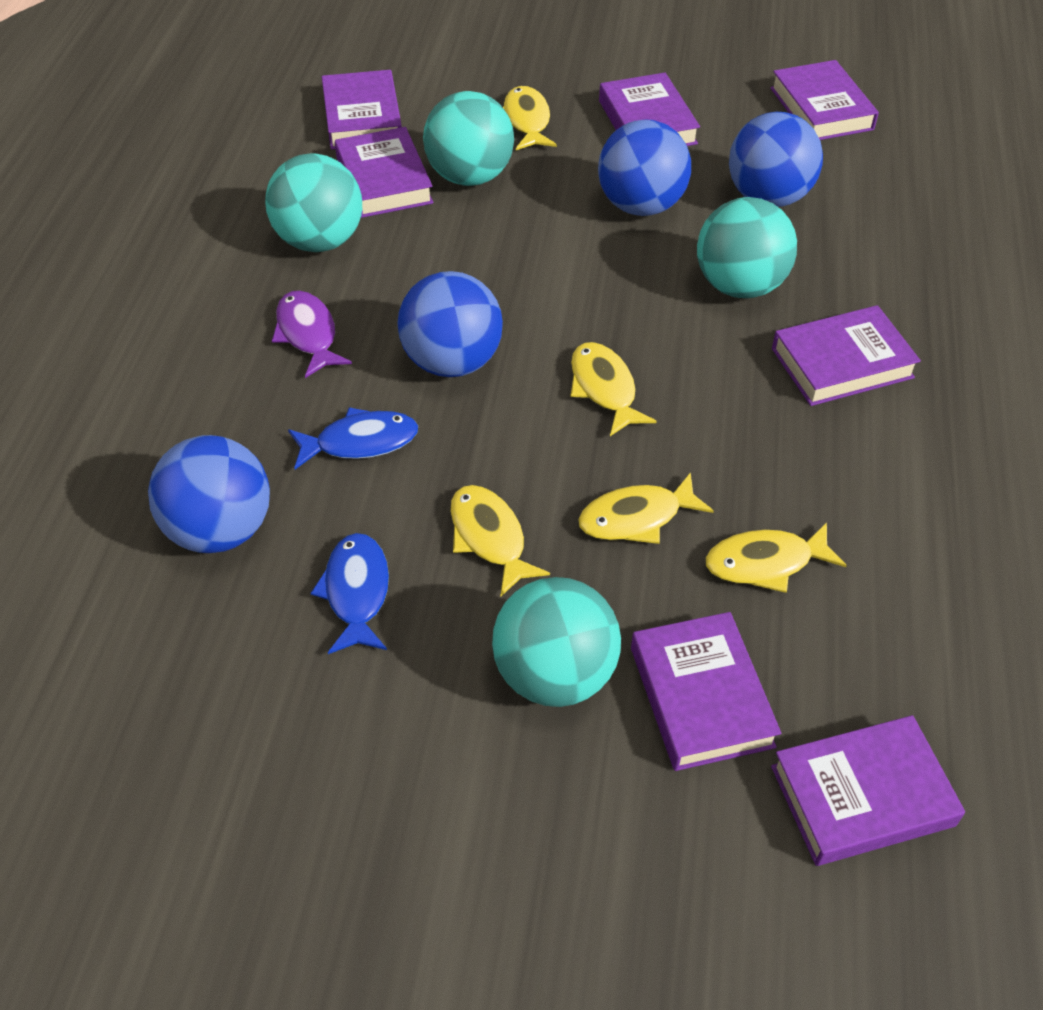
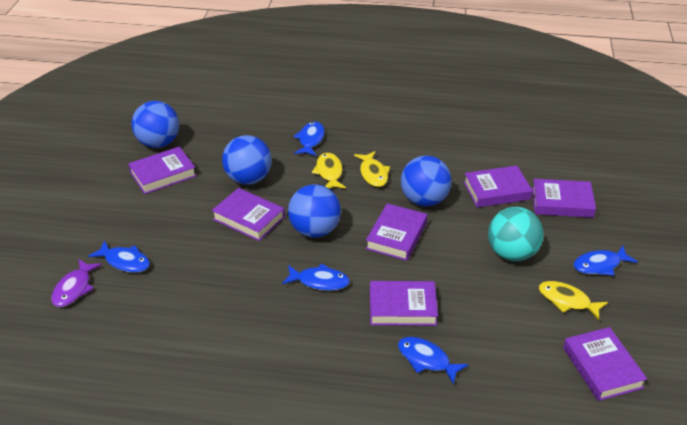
blue fish: [288,407,418,469] [311,533,389,654] = 2 -> [88,240,150,273] [282,264,350,291] [293,121,325,156] [398,337,469,385] [573,246,638,276] = 5
turquoise ball: [265,153,362,252] [423,91,514,186] [492,577,621,707] [697,197,797,298] = 4 -> [488,207,544,261] = 1
yellow fish: [450,485,550,596] [503,86,557,150] [570,342,657,436] [578,472,714,544] [705,522,847,593] = 5 -> [312,153,346,189] [354,151,390,187] [539,281,608,320] = 3

